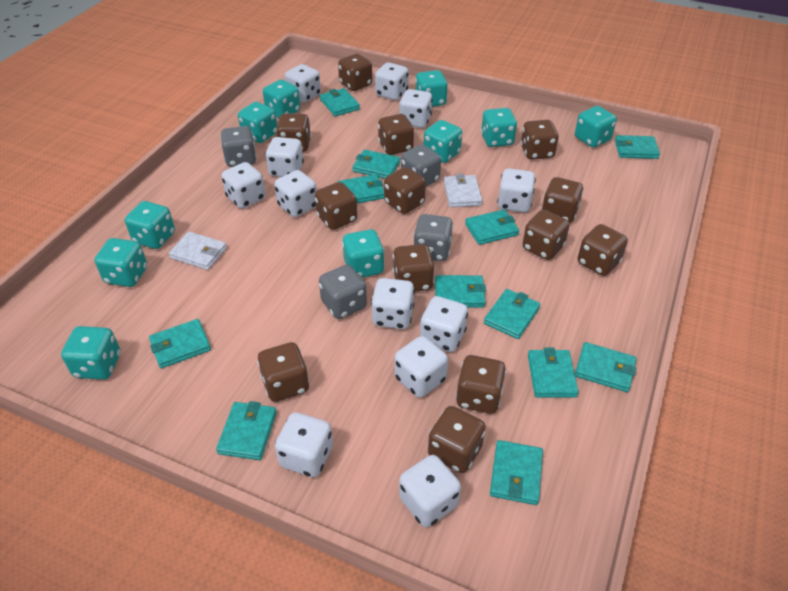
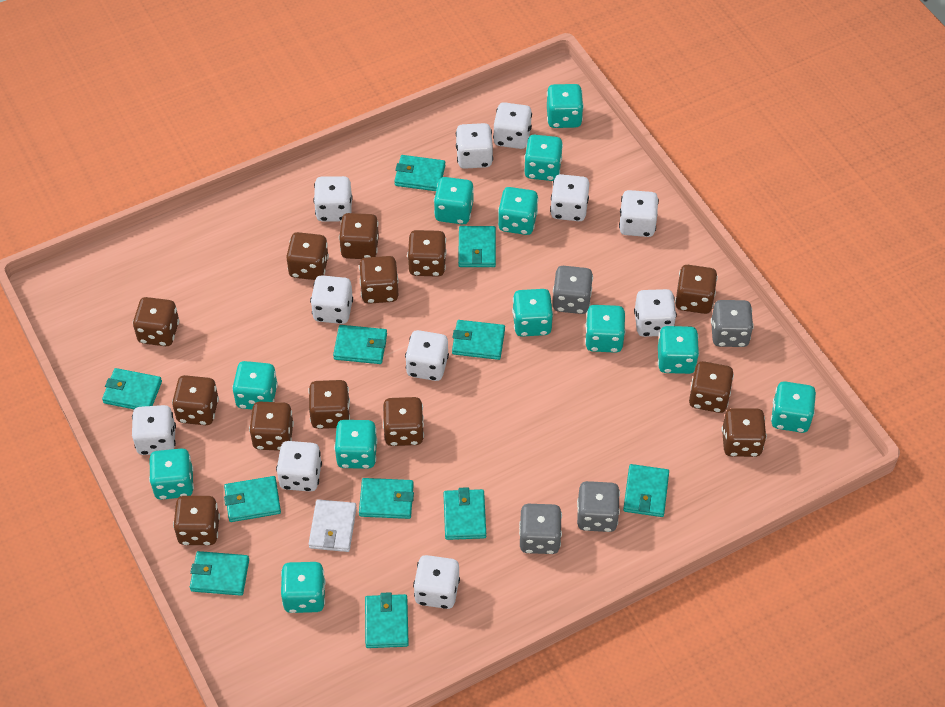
turquoise dice: [61,326,121,380] [94,238,147,287] [125,201,175,249] [238,102,277,143] [263,79,300,118] [342,229,385,278] [415,70,447,107] [424,120,462,163] [481,108,517,147] [575,106,617,148] = 10 -> [149,448,194,500] [232,361,278,410] [281,562,326,613] [334,420,377,469] [434,177,474,224] [498,187,538,235] [512,289,553,337] [524,135,563,181] [547,84,584,128] [585,305,625,353] [658,326,699,374] [771,381,816,433] = 12
turquoise wallet: [149,319,211,368] [216,401,277,460] [320,88,360,116] [338,174,384,203] [352,150,400,179] [435,275,486,308] [465,210,519,245] [484,289,540,339] [490,440,543,505] [528,347,579,397] [575,342,636,392] [615,135,660,159] = 12 -> [102,368,162,409] [190,551,249,596] [224,476,281,522] [333,325,387,364] [359,478,414,519] [365,592,409,648] [394,155,445,191] [444,487,486,540] [452,320,505,360] [458,226,496,267] [623,464,669,517] = 11
white dice: [222,162,265,209] [265,137,304,177] [274,170,317,217] [275,412,333,477] [285,64,321,103] [371,278,415,329] [375,63,408,100] [395,336,448,398] [399,455,461,527] [400,89,433,128] [420,296,468,352] [497,168,536,213] = 12 -> [132,405,176,455] [276,441,322,492] [310,275,353,324] [313,176,353,222] [405,330,449,381] [413,555,460,609] [456,123,493,169] [493,102,532,149] [550,174,589,221] [619,190,659,237] [634,289,677,337] = 11
white wallet: [169,231,227,270] [444,174,483,207] = 2 -> [309,499,357,552] = 1

